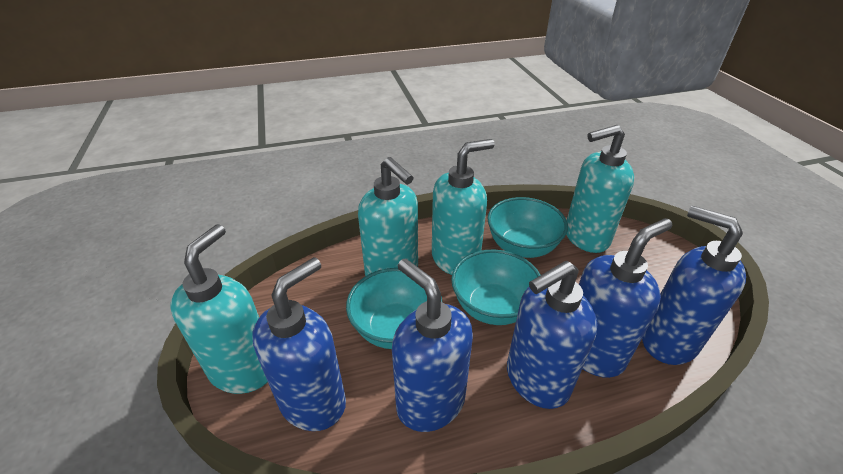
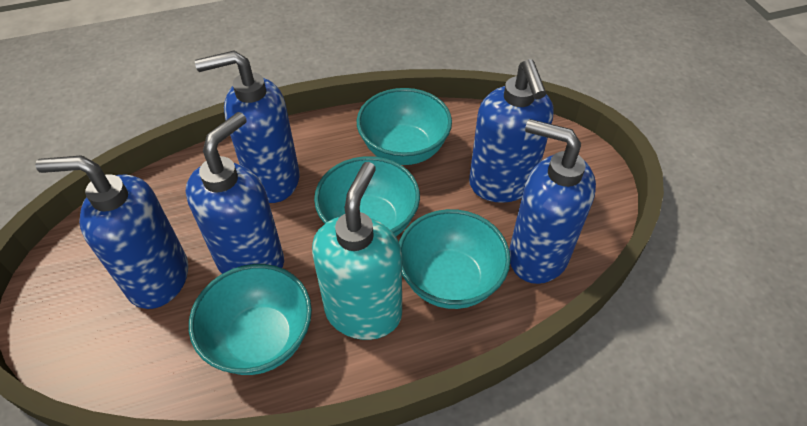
turquoise bowl: [346,268,442,349] [451,250,540,325] [487,197,568,258] = 3 -> [189,264,312,375] [314,156,420,236] [357,88,452,165] [399,209,511,309] = 4
turquoise soap dispenser: [170,224,268,394] [358,157,418,276] [432,139,495,275] [566,125,634,253] = 4 -> [312,162,402,340] = 1

